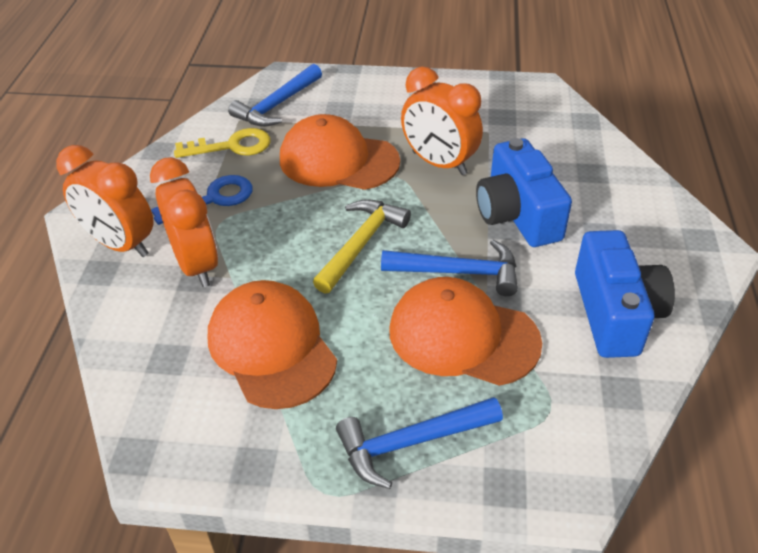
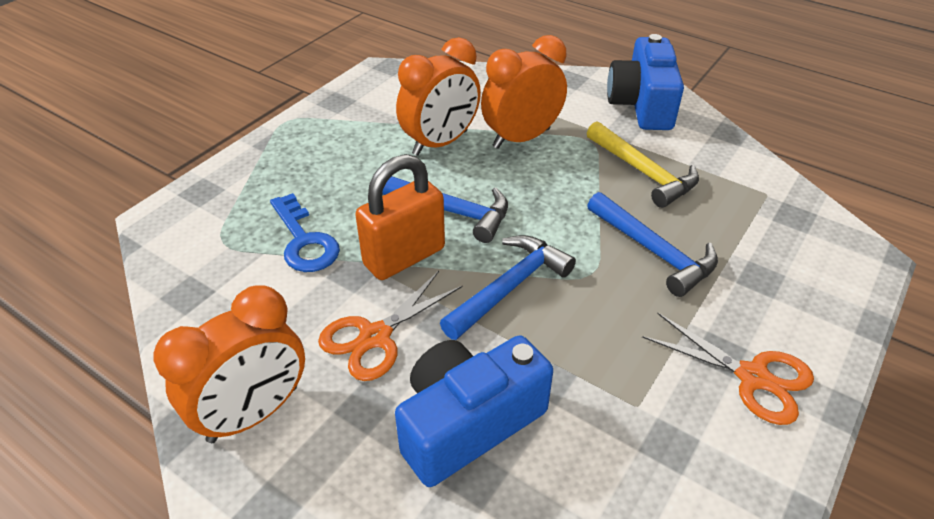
orange cap: [208,280,337,409] [280,114,400,190] [389,277,542,386] = 3 -> none = 0
orange padlock: none = 0 -> [355,154,445,280] = 1
orange scissors: none = 0 -> [318,271,463,381] [642,313,814,425] = 2
yellow key: [174,128,271,158] = 1 -> none = 0

